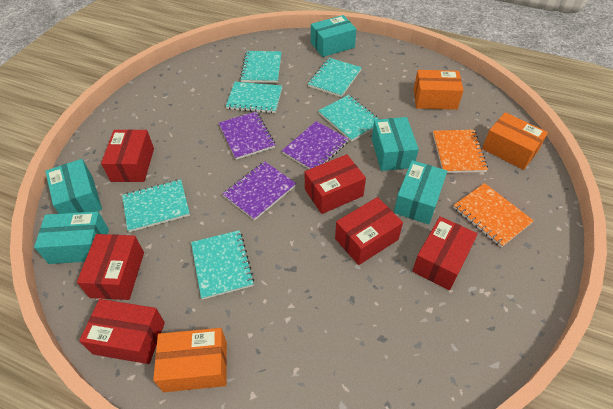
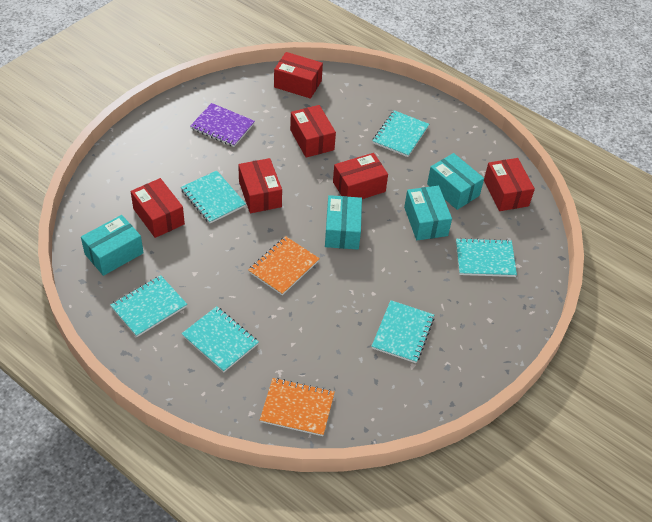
orange box: [153,328,227,392] [414,70,464,110] [482,112,548,170] = 3 -> none = 0
purple notebook: [219,111,275,160] [223,161,296,221] [282,121,349,169] = 3 -> [190,103,255,147] = 1
turquoise box: [34,211,109,264] [45,159,102,214] [311,15,356,57] [372,117,419,171] [394,160,447,224] = 5 -> [81,215,144,276] [325,195,362,250] [404,186,452,240] [427,153,484,210] = 4

